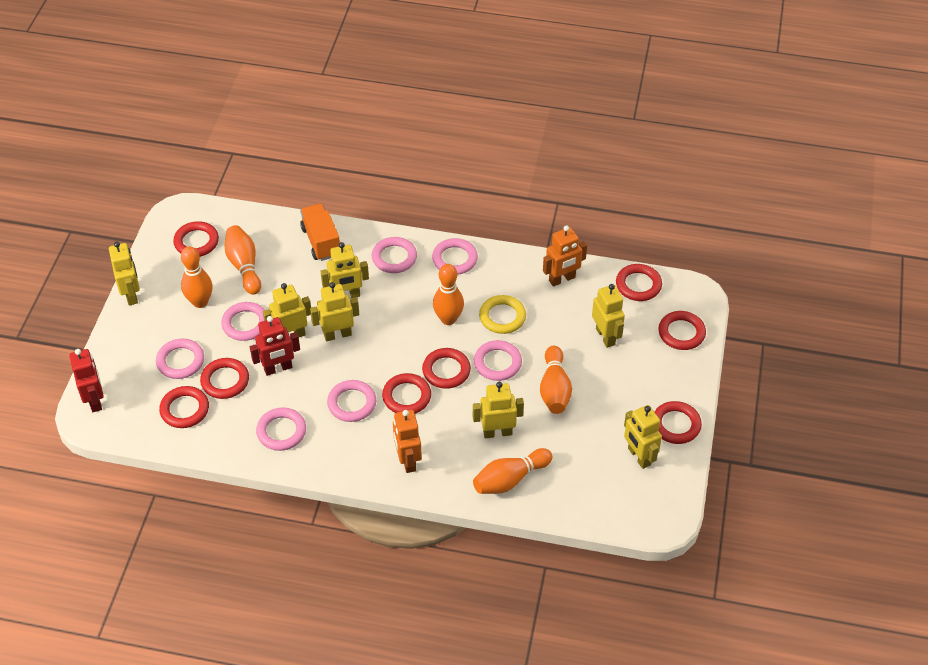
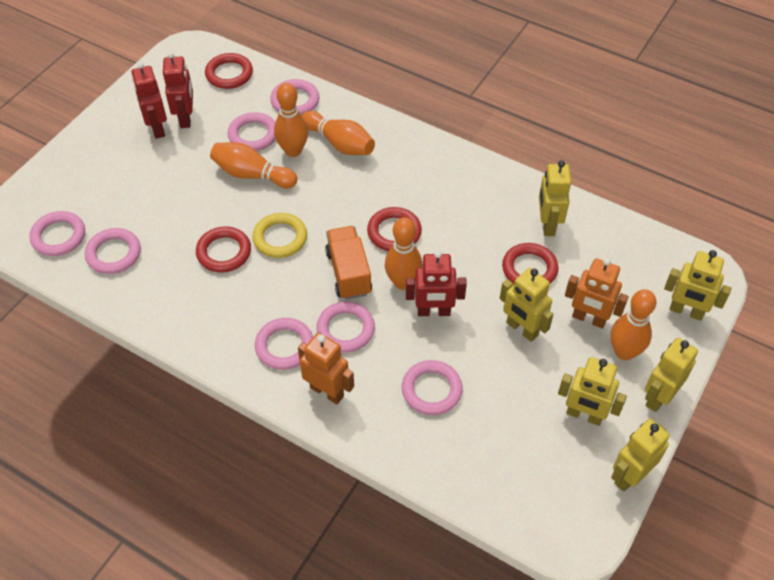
red ring: [159,386,209,428] [173,221,219,257] [200,358,249,399] [382,373,431,414] [422,348,471,389] [616,264,662,301] [655,401,702,444] [658,311,706,350] = 8 -> [196,226,251,273] [205,53,253,89] [367,207,422,251] [502,243,558,284] = 4
red robot: [69,349,104,412] [250,316,300,376] = 2 -> [131,62,167,139] [163,52,193,128] [406,250,467,316] = 3
yellow robot: [109,242,140,305] [263,283,311,337] [310,282,359,341] [320,242,369,298] [473,382,524,438] [592,284,625,348] [624,405,662,469] = 7 -> [500,268,554,342] [539,160,571,236] [558,357,627,426] [611,419,670,492] [645,338,698,412] [664,250,731,321] = 6

